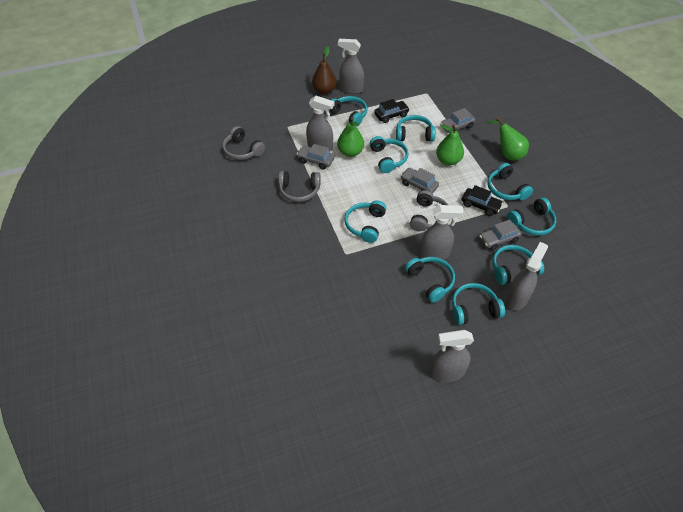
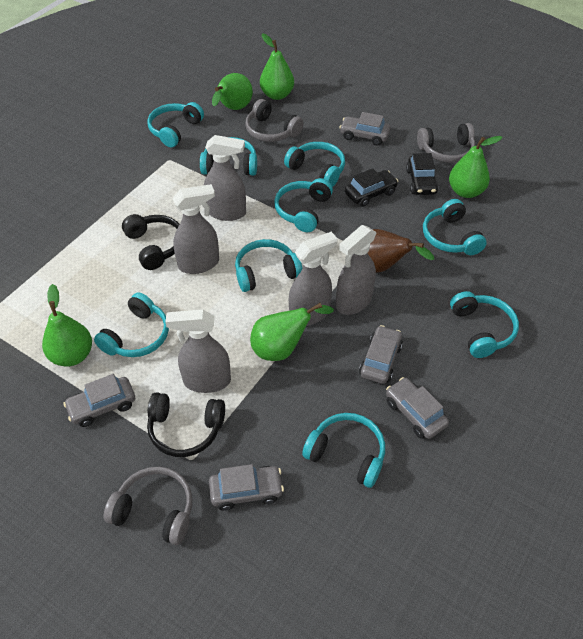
black headphones: none = 0 -> [122,214,180,270] [147,392,225,457] = 2
green pear: [337,117,364,157] [436,124,464,165] [487,117,529,161] = 3 -> [42,284,92,367] [212,73,253,110] [250,303,334,361] [260,34,294,100] [449,136,503,198] = 5
grey car: [297,144,335,170] [400,168,439,194] [440,108,475,133] [479,220,521,251] = 4 -> [63,374,135,427] [209,464,284,511] [339,112,391,146] [359,325,403,384] [386,377,449,439] = 5

